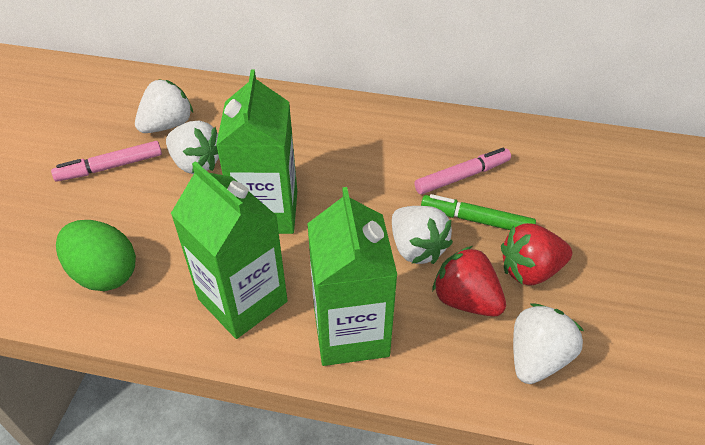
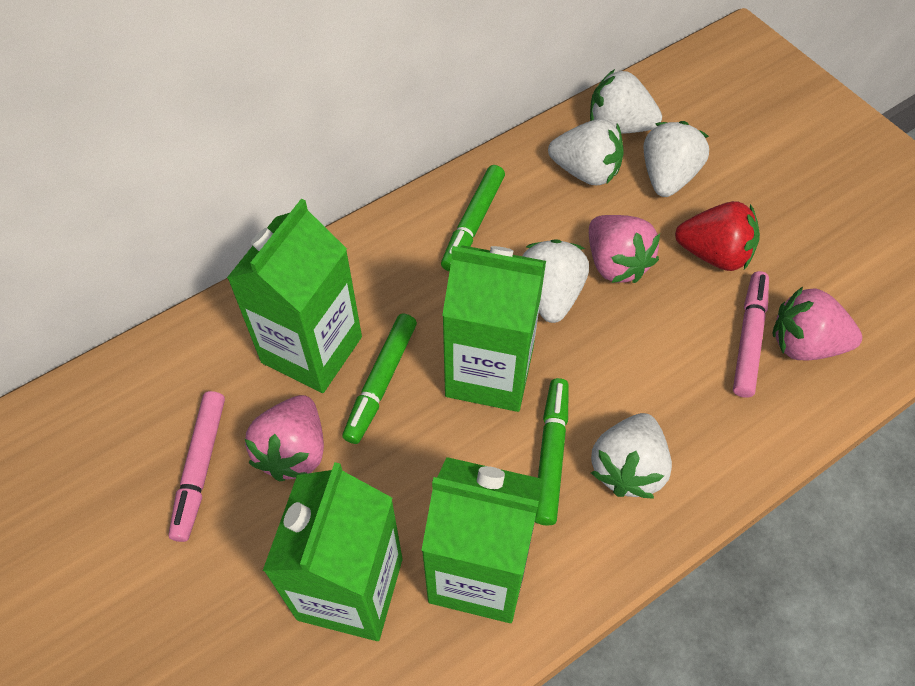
green carton: [171,161,288,339] [216,69,297,234] [307,187,397,366] = 3 -> [227,199,362,393] [263,462,402,641] [421,457,543,623] [442,245,546,412] = 4
green egg: [56,220,136,291] = 1 -> none = 0
green marker: [421,194,536,230] = 1 -> [342,314,417,444] [441,165,505,271] [535,378,569,526] = 3
pink strawberry: none = 0 -> [245,395,324,481] [589,215,660,283] [772,286,862,360] = 3
red strawberry: [432,246,506,317] [501,223,572,286] = 2 -> [675,201,760,271] = 1
white strawberry: [135,79,193,133] [166,121,219,174] [392,206,453,264] [513,303,584,384] = 4 -> [522,239,589,323] [548,119,624,185] [590,69,662,134] [591,413,672,499] [644,121,709,197] = 5

